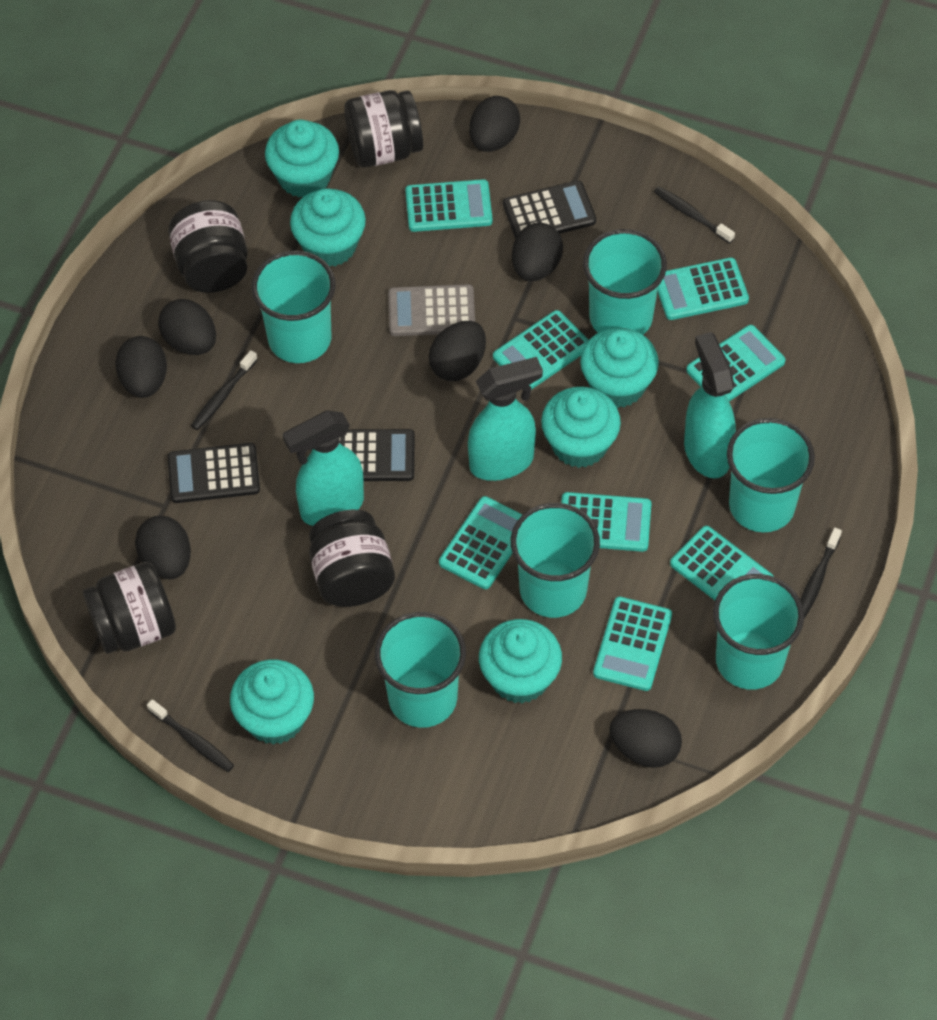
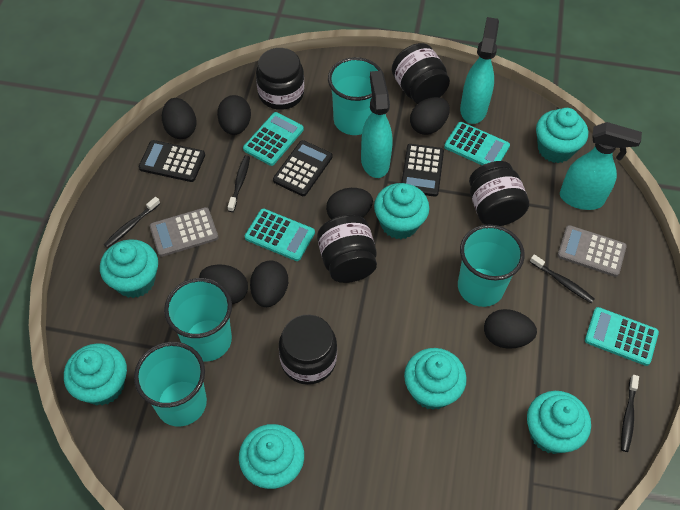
black jar: [83,562,176,654] [168,200,247,293] [309,510,395,607] [345,90,423,168] = 4 -> [256,48,304,110] [279,315,337,385] [317,215,377,283] [392,43,450,104] [469,161,529,226] = 5
grey calculator: [388,284,475,336] = 1 -> [150,207,218,257] [557,225,627,277] = 2
turquoise calculator: [405,179,492,232] [439,496,523,589] [493,310,589,390] [561,492,652,552] [593,597,672,691] [657,258,749,320] [670,526,774,600] [686,325,785,401] = 8 -> [243,112,304,166] [245,209,315,261] [444,122,510,165] [585,307,659,366] = 4
turquoise cup: [251,251,335,363] [375,612,466,728] [511,503,600,618] [583,229,667,335] [713,574,804,689] [727,418,815,532] = 6 -> [134,342,207,427] [164,278,232,361] [328,57,383,135] [458,225,525,307] = 4
turquoise cupcake: [230,660,314,745] [265,120,339,198] [290,188,366,267] [479,619,562,704] [541,387,621,468] [580,327,659,408] = 6 -> [64,343,127,406] [100,239,158,298] [239,424,304,489] [374,183,429,239] [404,348,467,410] [527,391,591,454] [536,108,588,163] = 7

